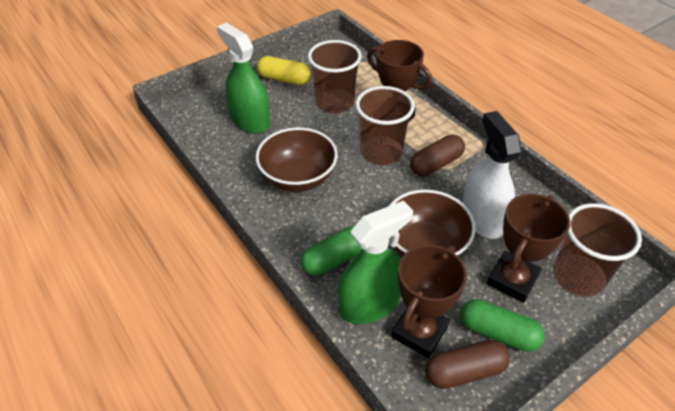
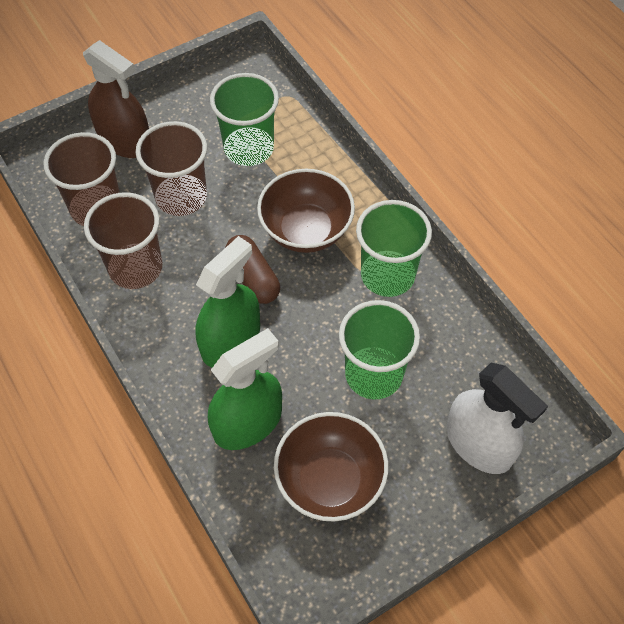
brown capsule: [410,134,465,176] [425,340,510,389] = 2 -> [225,235,280,304] = 1
brown spray bottle: none = 0 -> [83,40,149,158] = 1
brown trophy: [367,40,432,121] [391,245,467,358] [487,194,570,303] = 3 -> none = 0
green capsule: [301,226,362,276] [460,299,545,352] = 2 -> none = 0
green cup: none = 0 -> [210,73,279,166] [339,300,420,399] [356,200,432,297] = 3
yellow capsule: [257,56,310,85] = 1 -> none = 0

